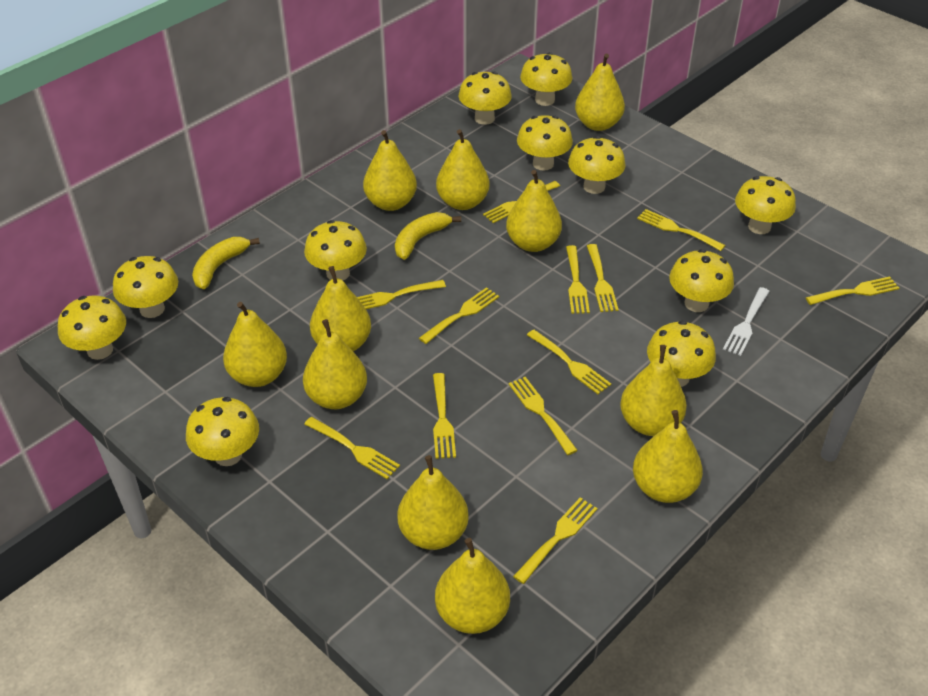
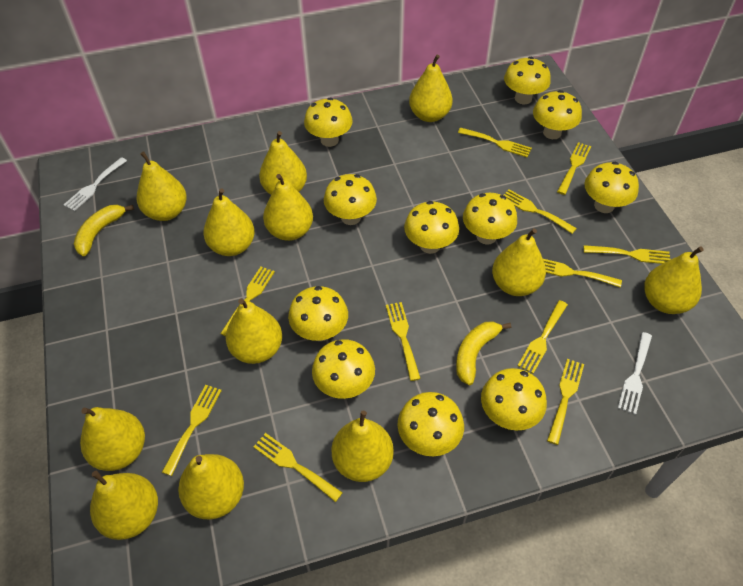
white fork: [723,287,770,356] = 1 -> [63,157,127,211] [618,332,652,415] = 2
yellow fork: [304,417,400,479] [357,280,446,309] [419,287,499,344] [433,373,456,459] [483,181,560,223] [509,377,578,455] [513,497,598,584] [527,330,611,394] [566,245,590,314] [587,244,619,312] [637,209,726,251] [806,277,899,305] = 12 -> [162,385,222,476] [220,267,275,336] [253,433,343,502] [386,302,421,381] [458,128,532,157] [504,189,577,234] [518,300,568,374] [543,259,622,288] [547,359,584,445] [557,142,591,195] [584,245,671,264] = 11
yellow pear: [223,302,287,387] [303,319,367,409] [310,266,371,351] [363,130,417,211] [397,455,469,550] [435,538,510,634] [436,129,489,210] [506,170,562,252] [575,54,625,131] [620,345,687,436] [633,410,703,503] = 11 -> [80,407,145,471] [90,471,158,540] [137,151,187,221] [178,454,244,519] [204,188,255,256] [226,299,282,364] [259,131,307,194] [263,174,313,241] [331,410,394,482] [409,54,453,122] [492,228,546,296] [644,246,703,314] = 12

